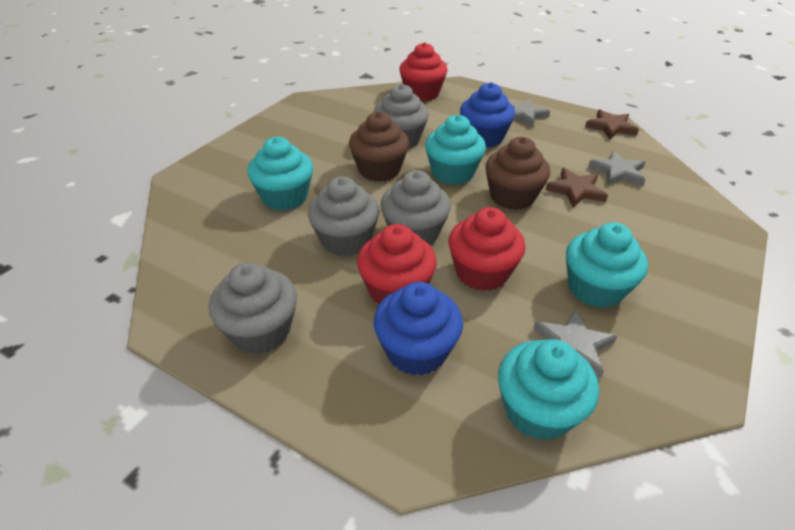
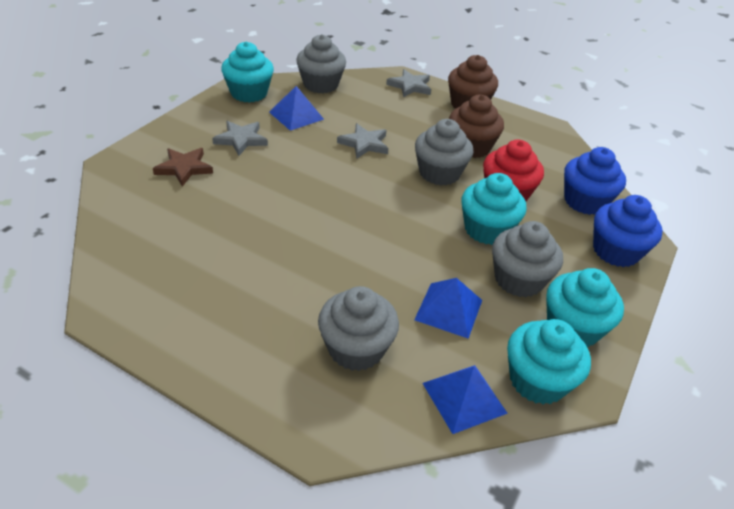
blue pyramid: none = 0 -> [269,86,324,131] [414,278,482,339] [422,365,508,434] = 3
brown star: [545,168,608,208] [585,110,639,140] = 2 -> [153,148,213,187] = 1
red cupcake: [357,224,437,305] [399,42,448,101] [448,207,526,291] = 3 -> [483,139,544,201] = 1

